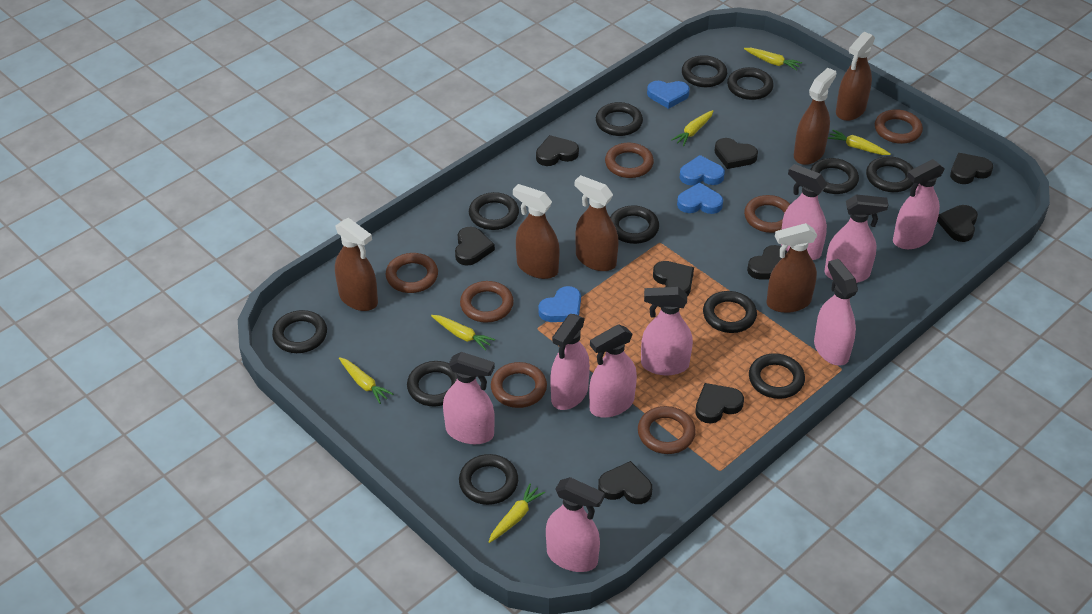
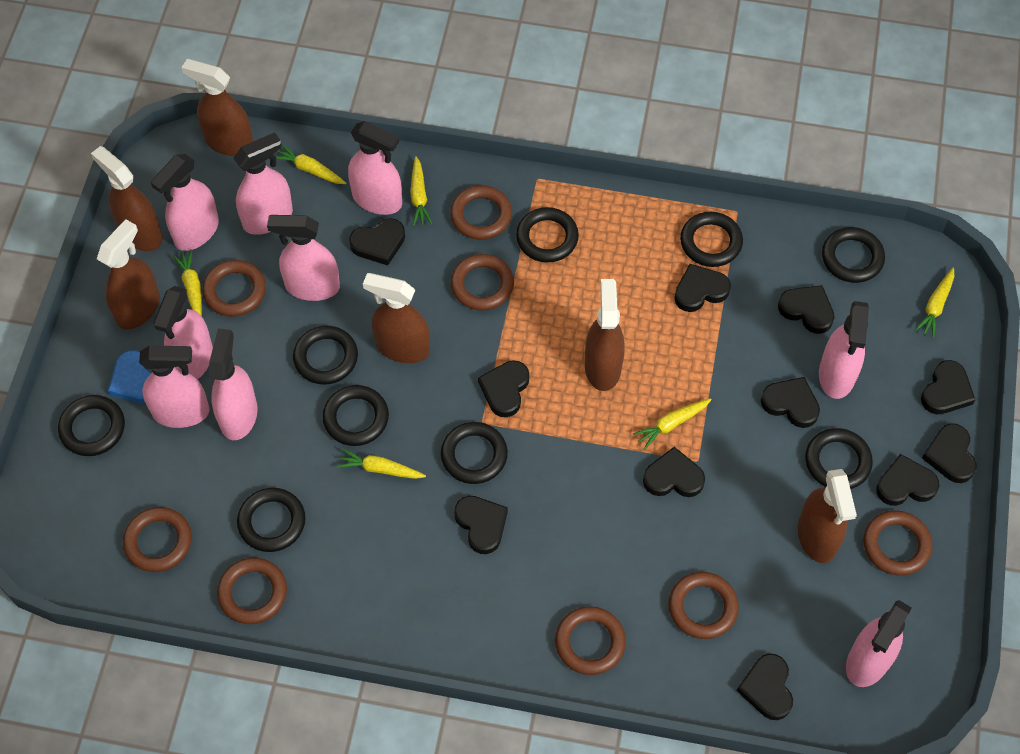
black heart: [455,227,495,266] [536,135,579,166] [598,461,652,504] [653,261,694,296] [695,383,744,423] [714,138,758,169] [747,245,787,280] [937,205,978,242] [950,153,993,184] = 9 -> [349,218,405,265] [454,496,508,554] [478,360,529,417] [643,447,705,497] [674,264,731,312] [737,653,793,720] [761,377,820,428] [778,285,835,334] [876,454,939,506] [921,360,975,414] [922,423,977,483] = 11
black ring: [272,310,327,353] [407,361,457,406] [459,454,518,505] [469,192,519,230] [596,102,643,136] [610,206,659,244] [682,55,727,87] [703,291,757,333] [727,67,774,100] [749,353,805,399] [810,158,859,194] [866,156,914,192] = 12 -> [58,395,125,456] [237,488,306,552] [293,326,358,385] [322,385,389,446] [441,422,508,484] [516,207,579,262] [680,212,743,267] [805,428,873,489] [822,227,885,283] = 9
blue heart: [538,286,581,322] [647,81,690,109] [677,182,723,214] [680,155,725,185] = 4 -> [108,350,152,404] = 1
brown ring: [385,253,438,293] [460,281,514,323] [491,362,547,408] [605,143,654,178] [638,406,696,454] [744,195,790,233] [875,109,923,144] = 7 -> [123,507,192,572] [202,260,266,317] [217,558,287,624] [450,185,512,240] [451,254,514,311] [555,606,626,675] [668,572,739,639] [863,510,933,576] = 8

